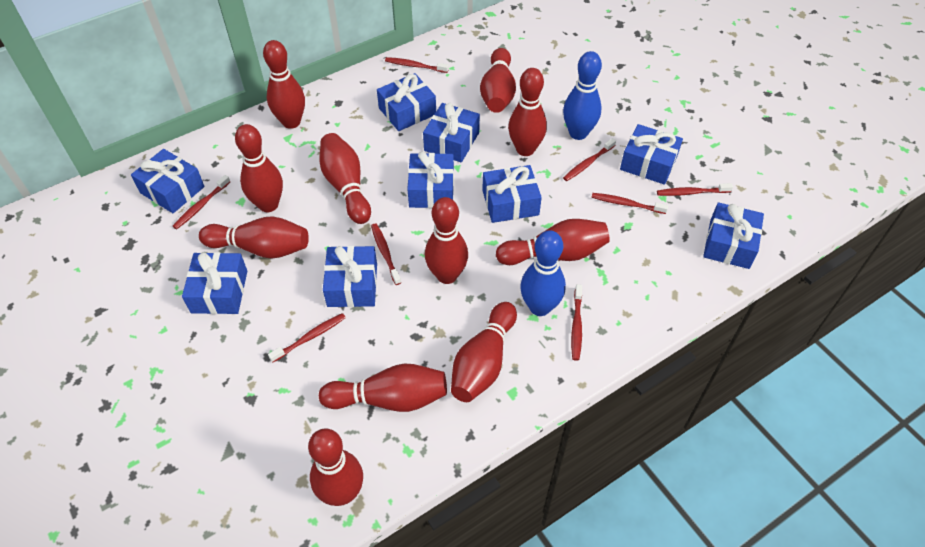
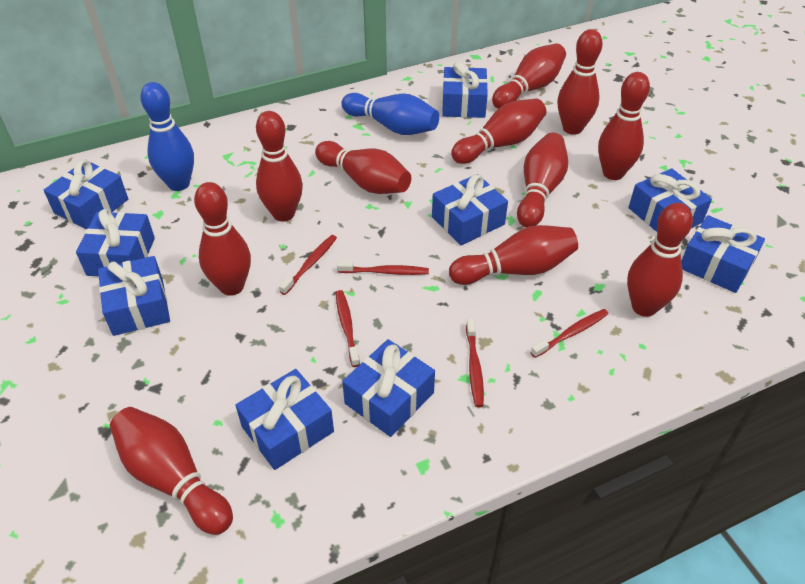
red toothbrush: [173,175,230,229] [268,313,346,362] [371,224,401,285] [385,57,449,73] [563,138,616,181] [571,284,582,361] [591,193,668,214] [657,183,733,196] = 8 -> [279,235,337,295] [336,290,360,367] [337,261,429,275] [466,319,484,407] [531,309,608,358] = 5

